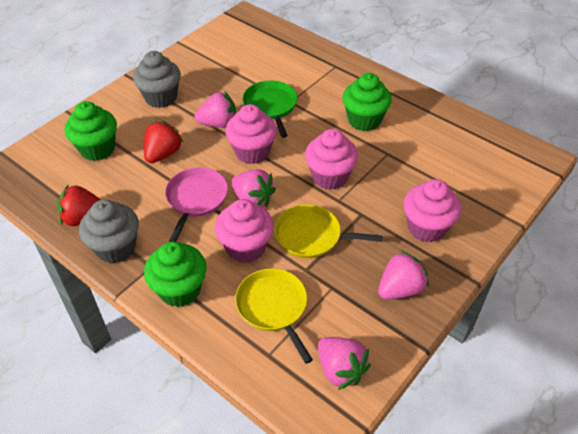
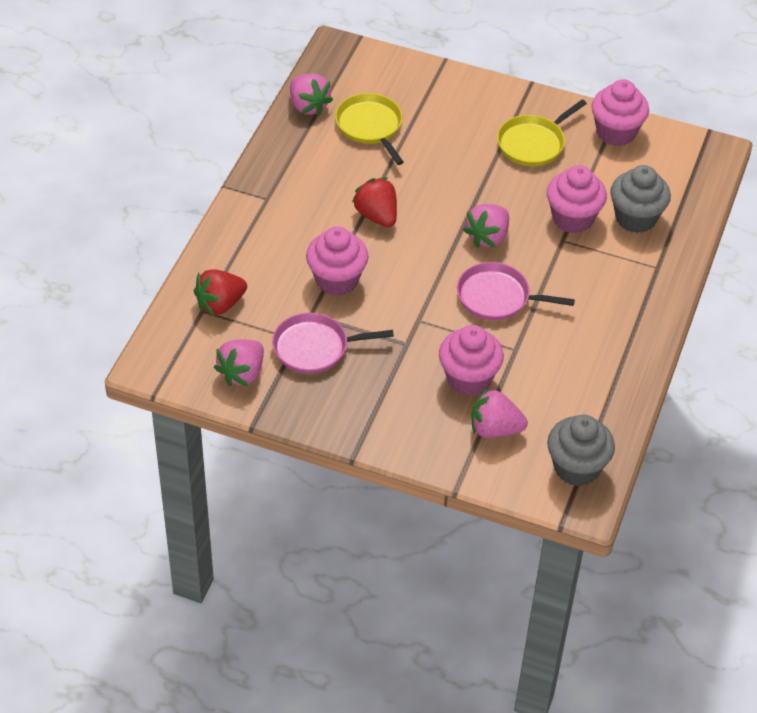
green cupcake: [65,101,117,161] [144,242,207,307] [343,73,392,131] = 3 -> none = 0
green pan: [243,81,297,138] = 1 -> none = 0
pink pan: [165,167,228,242] = 1 -> [272,313,394,373] [457,262,575,320] = 2

